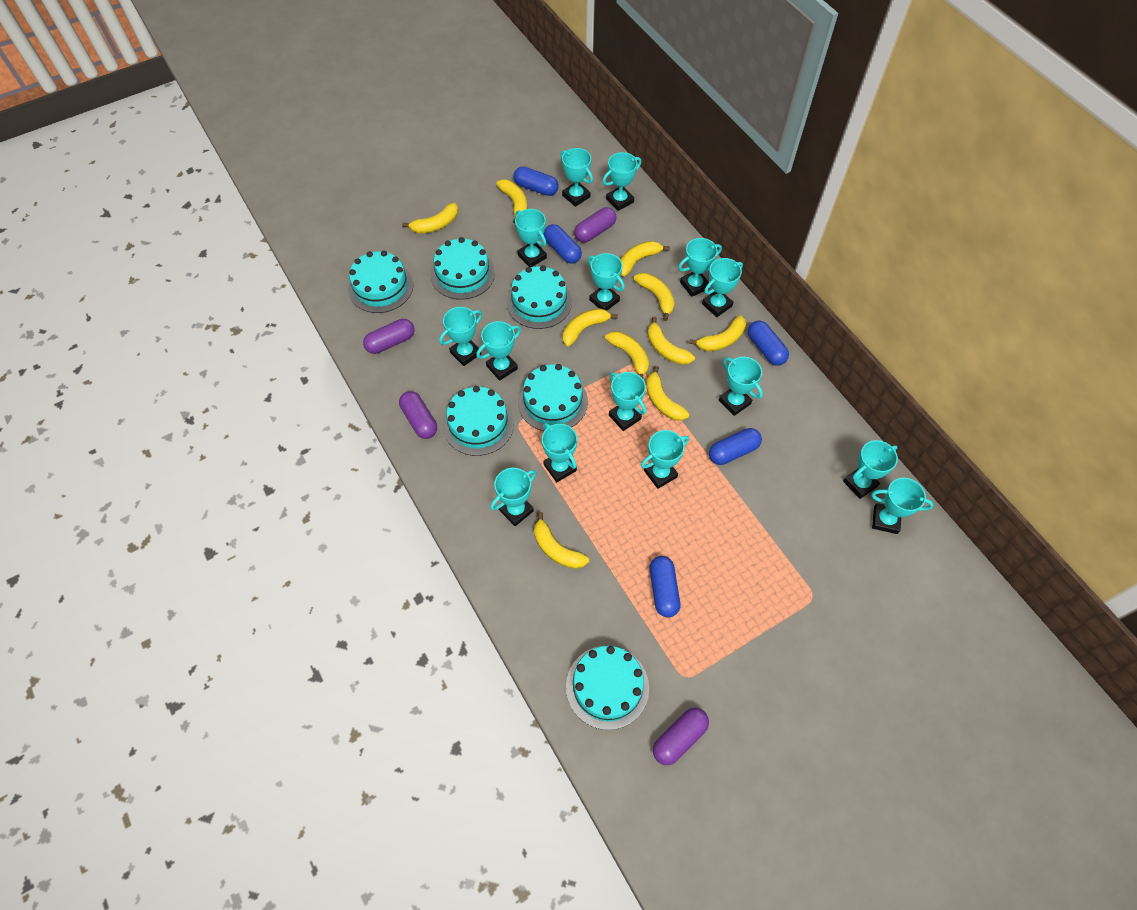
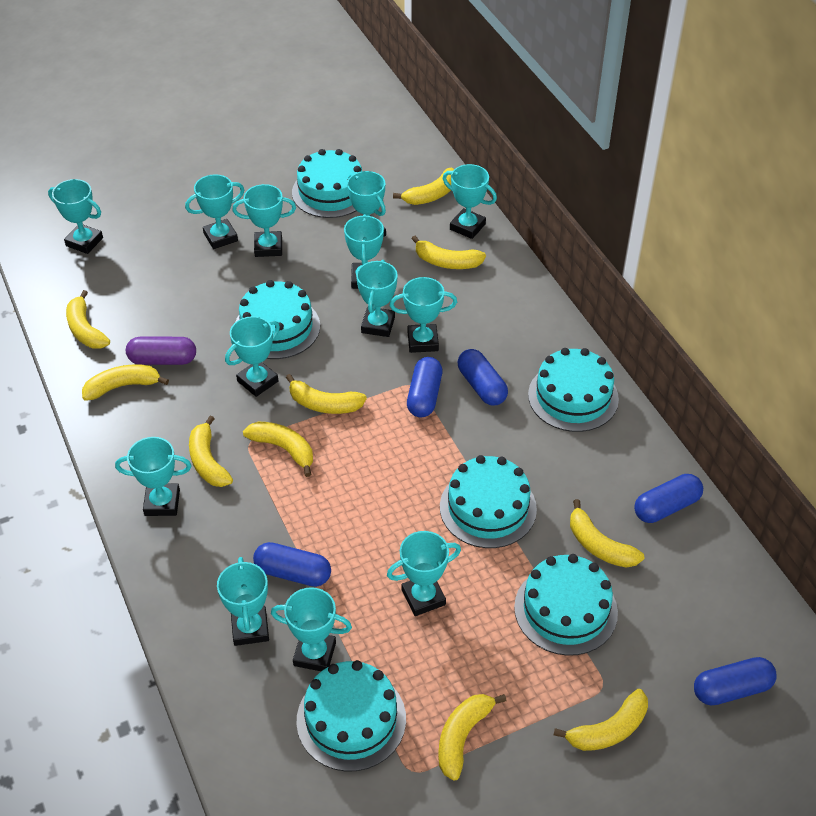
purple capsule: [363,319,415,354] [399,391,437,439] [574,207,616,243] [653,708,709,765] = 4 -> [126,337,196,365] = 1
turquoise trophy: [439,307,482,366] [476,321,521,381] [490,468,536,526] [515,209,547,267] [542,423,577,482] [560,148,593,207] [588,253,625,310] [602,152,641,211] [609,372,646,431] [641,430,689,489] [678,238,722,297] [702,258,743,317] [719,357,763,416] [843,440,898,499] [871,478,934,534] = 15 -> [48,179,103,254] [115,437,191,516] [185,174,244,249] [217,557,269,646] [225,316,280,397] [232,184,296,257] [271,587,352,671] [344,214,384,289] [347,171,386,237] [356,260,398,337] [387,531,461,616] [389,277,457,353] [443,164,497,239] = 13

